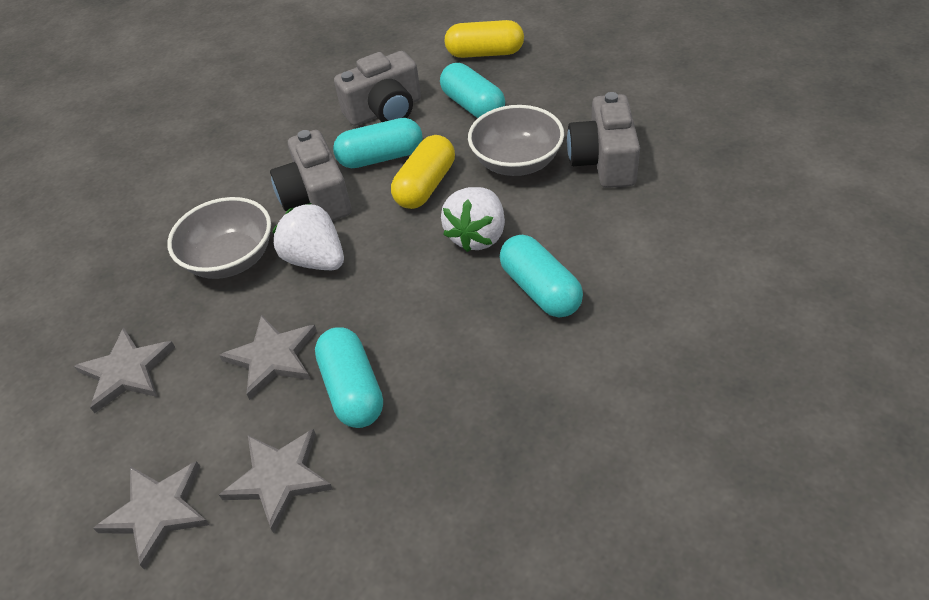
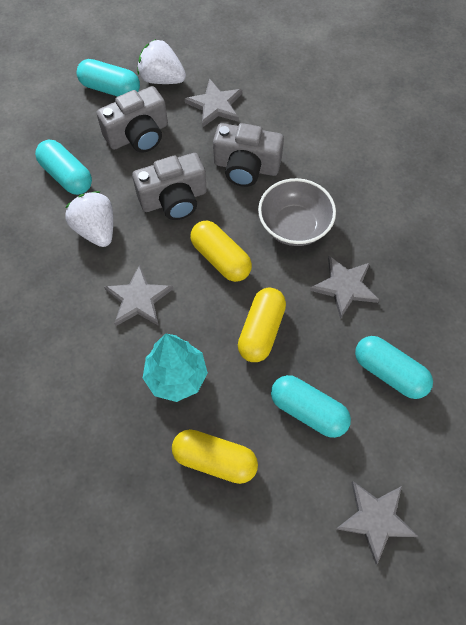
grey bowl: [167,197,271,279] [468,105,564,176] = 2 -> [258,178,336,246] = 1
turquoise tree: none = 0 -> [143,333,208,402] = 1
yellow capsule: [391,135,455,209] [444,20,524,58] = 2 -> [172,429,258,484] [190,221,252,282] [238,288,286,362] = 3

